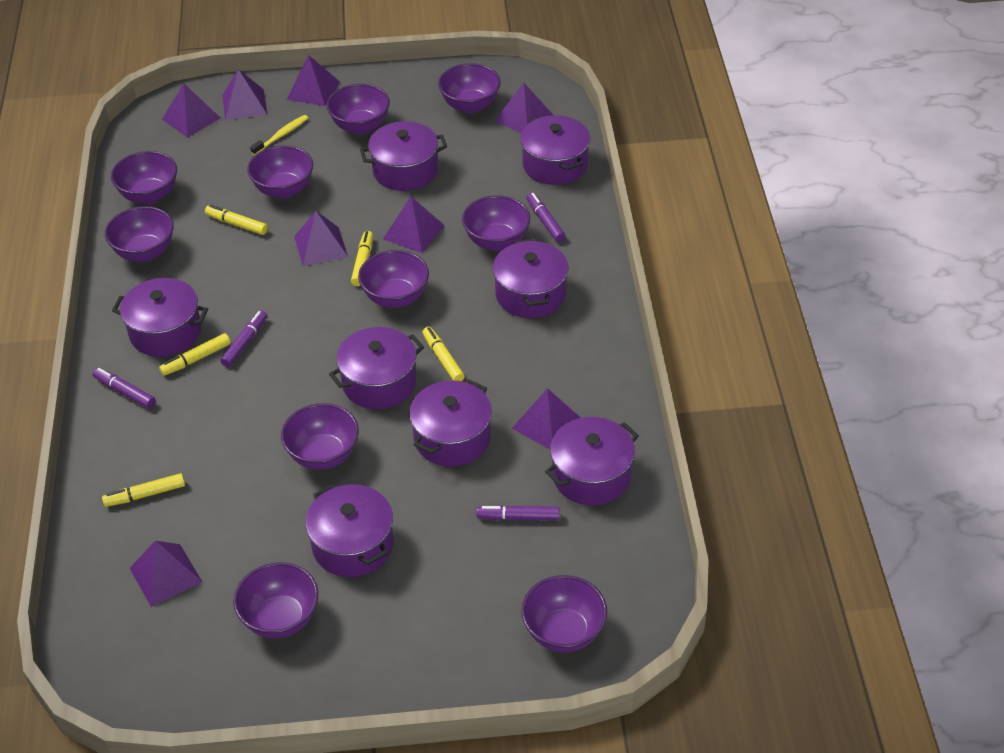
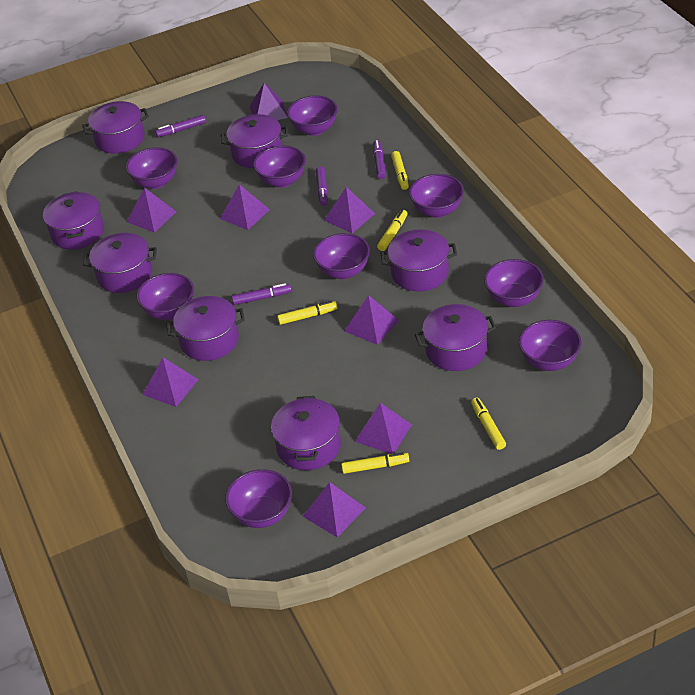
purple bowl: [105,206,174,262] [111,151,177,204] [233,562,318,639] [247,145,313,199] [281,403,359,470] [327,84,390,134] [358,250,429,308] [438,63,500,113] [462,195,530,251] [521,575,607,653] = 10 -> [126,147,177,189] [137,273,194,320] [225,469,292,528] [253,146,306,188] [287,95,338,136] [313,233,370,279] [409,174,464,218] [484,259,544,307] [519,320,582,371] = 9
yellow toothbrush: [250,115,308,155] = 1 -> none = 0

